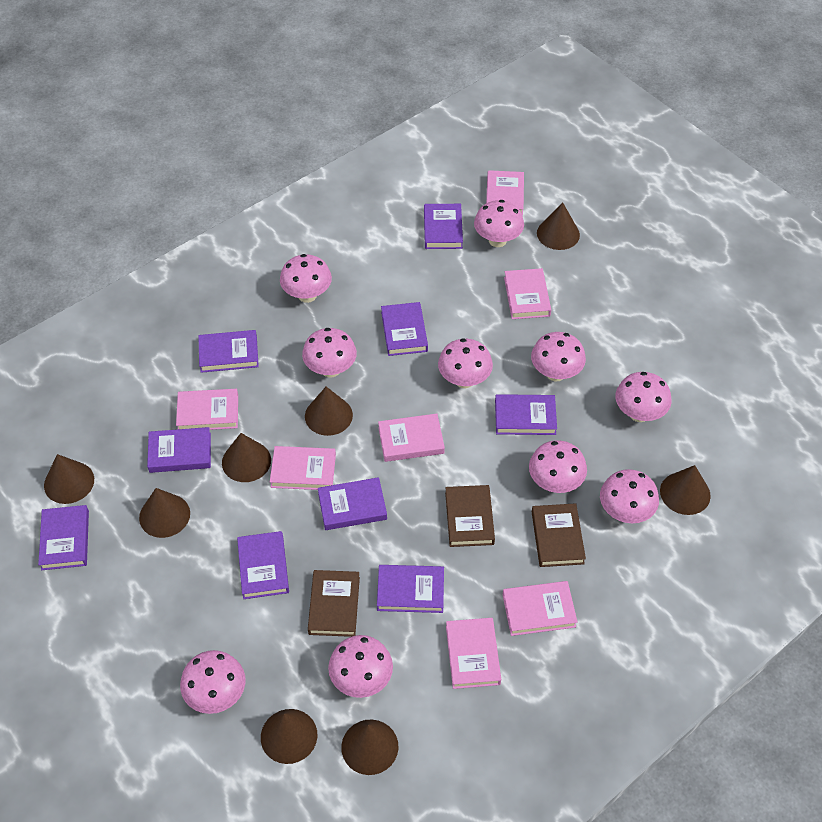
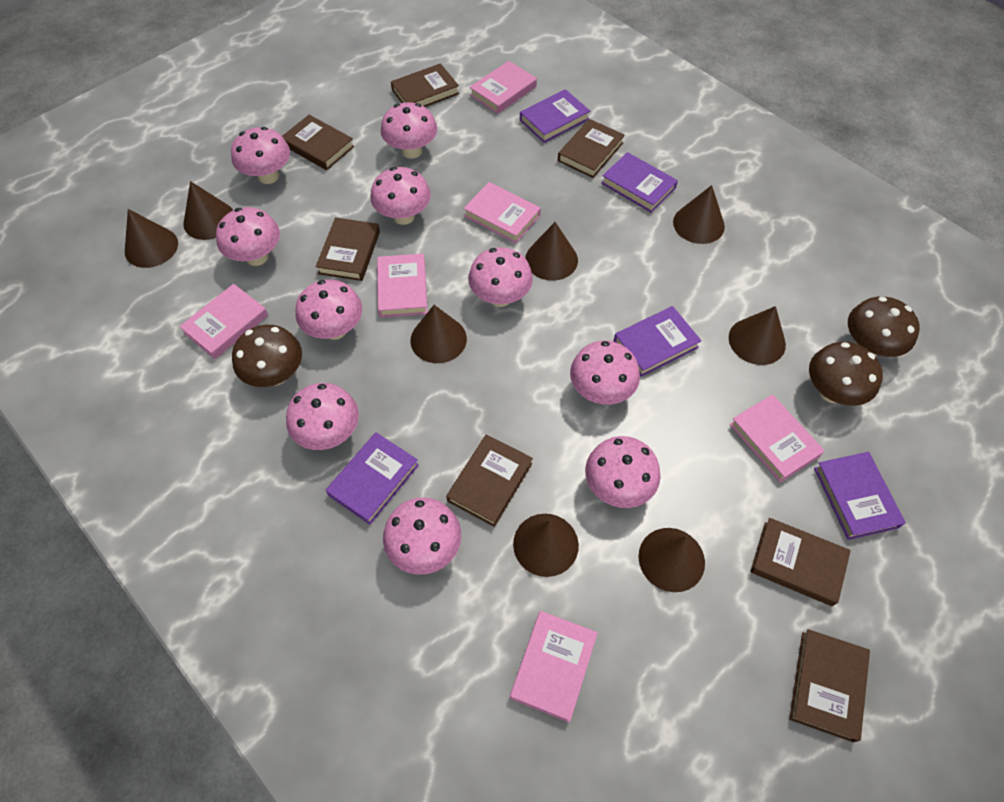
brown book: [308,570,360,637] [445,485,495,547] [532,503,586,567] = 3 -> [282,115,355,170] [316,217,380,281] [391,63,459,107] [446,434,533,527] [558,119,625,178] [750,518,851,606] [789,629,870,742] = 7
brown mushroom: none = 0 -> [232,325,302,387] [809,342,883,406] [848,297,920,357] = 3
pink book: [176,389,238,430] [270,446,336,490] [378,414,445,462] [446,618,501,689] [486,170,524,216] [503,581,577,636] [504,268,551,319] = 7 -> [179,284,268,359] [377,254,428,317] [464,182,541,243] [470,61,537,114] [510,611,598,722] [730,394,825,482] = 6
purple book: [38,505,89,570] [147,427,211,473] [198,330,259,373] [237,531,289,599] [318,477,387,530] [377,565,444,613] [381,302,428,356] [424,204,463,249] [495,394,557,435] = 9 -> [326,432,419,525] [520,89,590,143] [601,152,678,213] [614,306,701,377] [814,452,906,540] = 5

